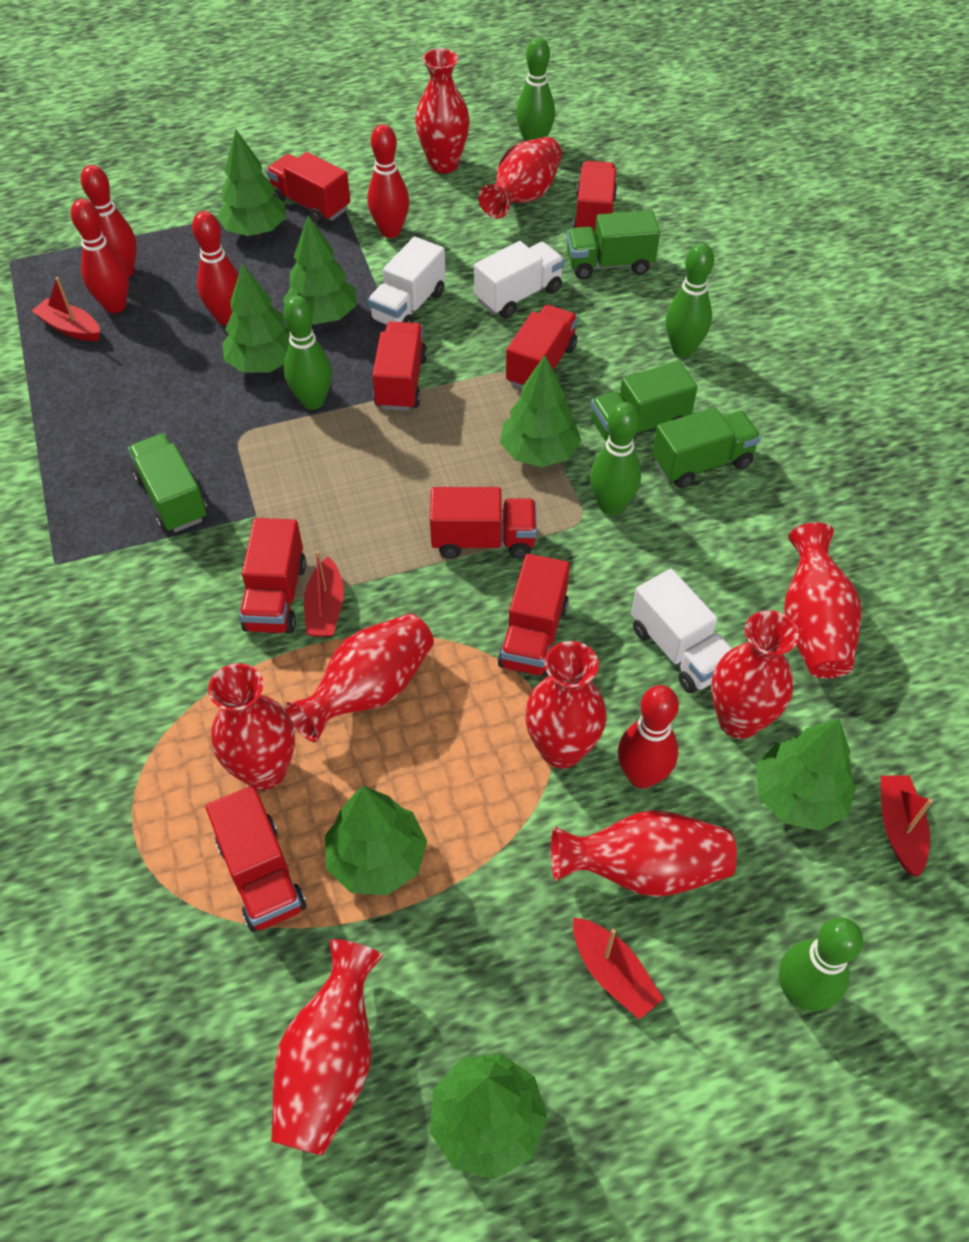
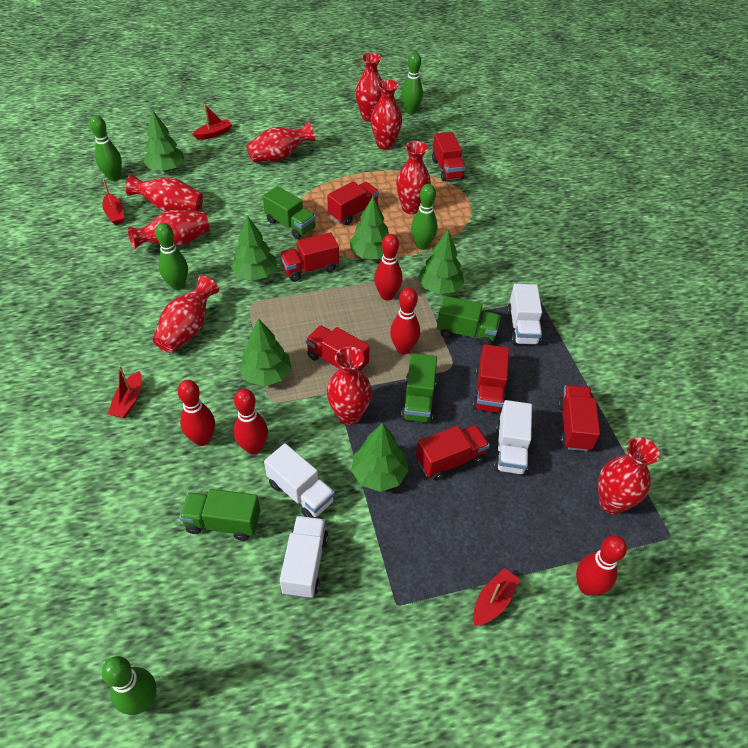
green tree: [217,129,286,236] [222,263,290,373] [283,215,356,324] [325,786,427,895] [430,1054,547,1179] [500,355,581,467] [756,718,856,831] = 7 -> [143,110,184,172] [231,216,277,281] [239,319,292,386] [350,197,389,259] [351,423,409,492] [418,230,464,294] = 6
red truck: [205,785,306,932] [239,518,306,634] [266,152,350,224] [372,322,427,411] [430,487,537,559] [498,554,570,677] [506,305,578,389] [573,161,617,233] = 8 -> [280,232,339,282] [306,325,370,371] [327,181,379,225] [416,425,490,480] [432,132,466,181] [472,344,509,414] [558,385,600,451] = 7
white truck: [368,237,446,325] [474,241,565,318] [631,569,732,693] = 3 -> [264,443,335,518] [280,516,328,598] [494,400,532,475] [507,284,542,345] = 4

